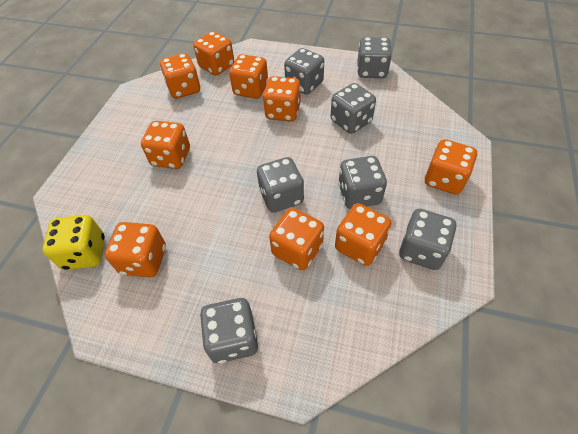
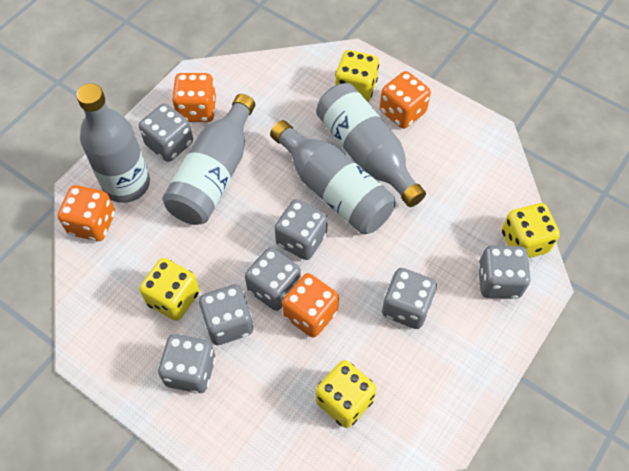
grey bottle: none = 0 -> [76,83,150,203] [162,94,255,225] [270,120,395,234] [316,83,426,207] = 4
orange dice: [105,222,166,278] [141,121,190,169] [160,53,200,99] [193,31,234,76] [229,54,268,99] [263,76,301,122] [269,208,324,270] [335,203,391,266] [425,139,477,195] = 9 -> [58,185,115,241] [172,73,216,122] [282,273,339,338] [379,71,431,129] = 4
yellow dice: [43,215,105,270] = 1 -> [139,258,200,321] [316,360,376,428] [335,50,379,102] [502,203,560,258] = 4

